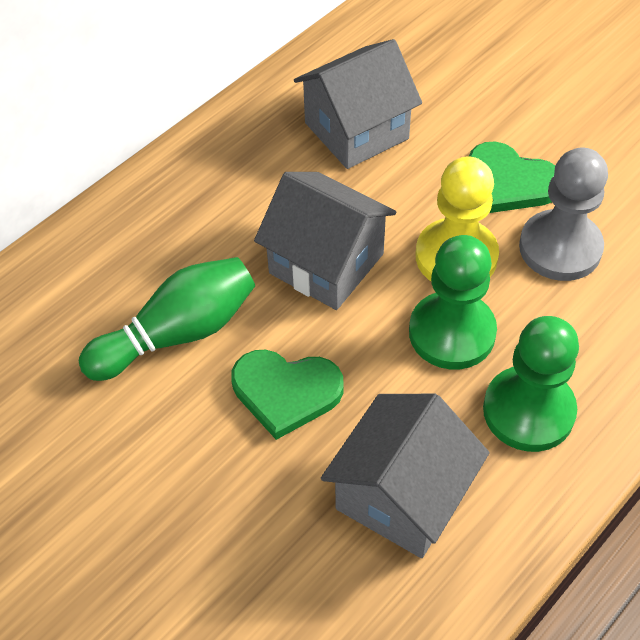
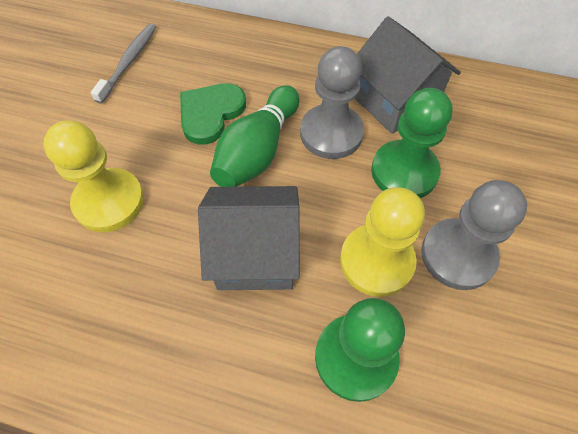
green heart: [231,350,344,440] [469,142,555,213] = 2 -> [180,83,246,145] = 1
grey house: [254,172,396,310] [294,39,422,169] [321,394,489,558] = 3 -> [198,186,300,290] [355,16,461,134] = 2
grey pawn: [519,148,608,281] = 1 -> [300,46,364,159] [421,180,527,290] = 2
grey toothbrush: none = 0 -> [90,24,156,104] = 1
yellow pawn: [416,156,499,281] = 1 -> [43,120,144,232] [340,187,425,297] = 2

